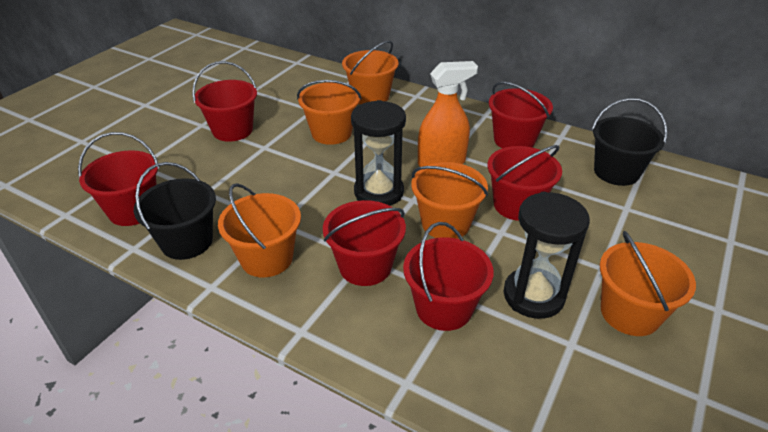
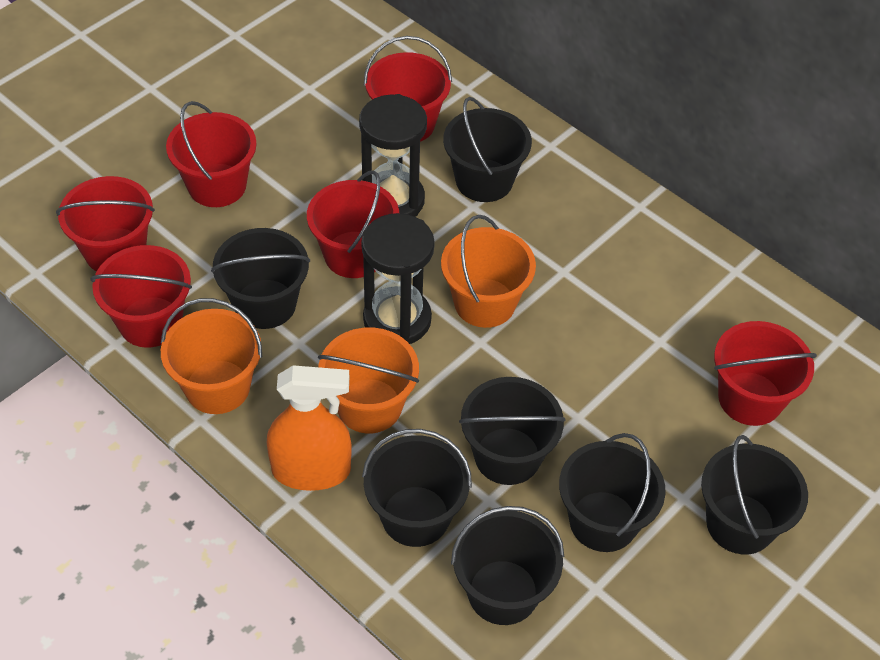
black bucket: [134,162,216,260] [592,98,667,186] = 2 -> [211,228,310,329] [362,429,472,547] [443,97,532,202] [451,506,564,625] [459,377,565,485] [559,433,666,552] [701,435,808,554] = 7
orange bucket: [218,183,301,277] [297,80,362,145] [342,41,398,104] [411,162,488,239] [600,231,696,336] = 5 -> [161,298,262,414] [318,327,419,433] [441,215,536,328] = 3

